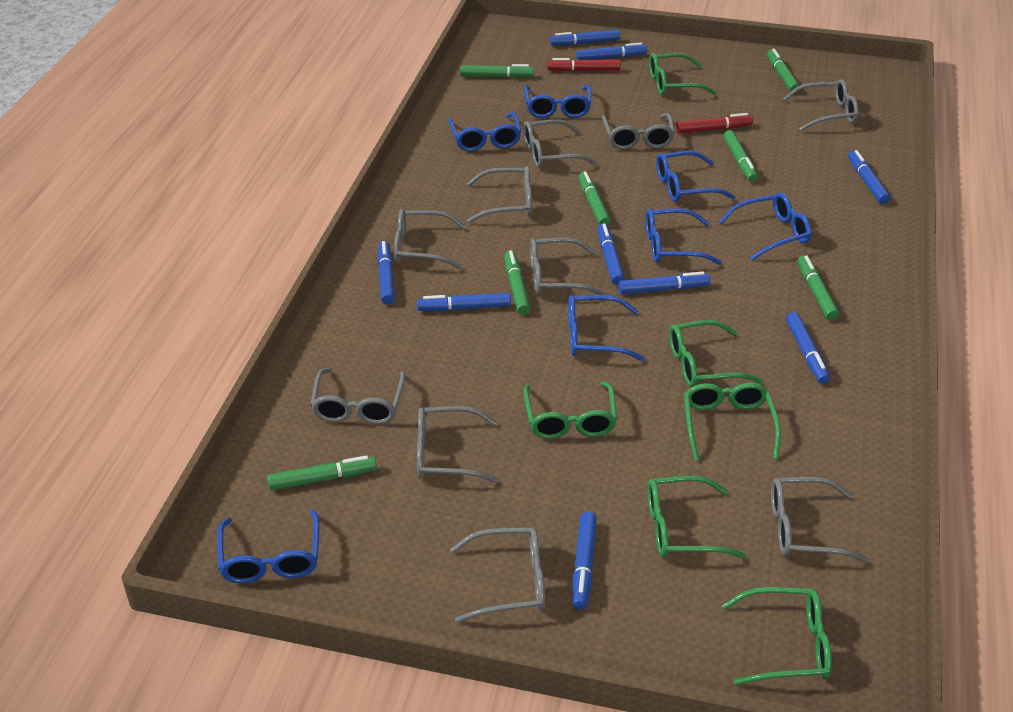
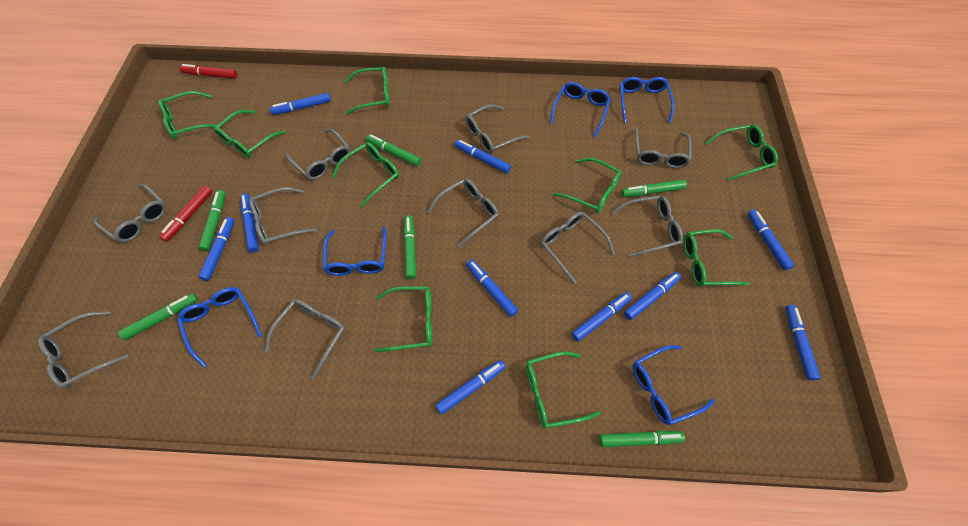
blue glasses: [217,509,319,583] [448,112,521,151] [524,85,591,118] [568,295,645,361] [645,208,722,265] [656,151,736,202] [719,192,812,261] = 7 -> [177,287,262,367] [323,227,387,276] [550,82,611,137] [620,77,675,123] [632,345,715,425] = 5
blue marker: [378,241,395,305] [417,293,511,311] [550,30,620,46] [572,512,597,609] [576,42,647,60] [597,223,625,285] [619,271,710,294] [786,312,830,384] [848,150,890,204] = 9 -> [198,217,235,281] [241,194,259,253] [270,93,331,115] [435,360,506,415] [455,140,511,173] [466,260,518,317] [571,292,632,342] [624,272,681,320] [747,209,794,270] [786,305,820,381] = 10
green glasses: [523,381,617,439] [648,476,746,558] [649,53,717,95] [669,320,763,387] [684,383,781,461] [722,587,832,685] = 6 -> [159,91,221,139] [213,110,286,158] [332,142,399,207] [345,67,390,115] [374,286,432,352] [526,351,601,428] [553,158,622,213] [683,229,749,287] [706,125,778,181] = 9
green marker: [267,455,377,490] [460,64,534,78] [504,251,531,315] [579,171,611,226] [723,130,758,182] [767,49,800,93] [798,255,839,320] = 7 -> [118,293,198,340] [199,190,226,251] [366,134,421,166] [403,215,416,279] [599,431,685,447] [621,179,687,197] = 6

